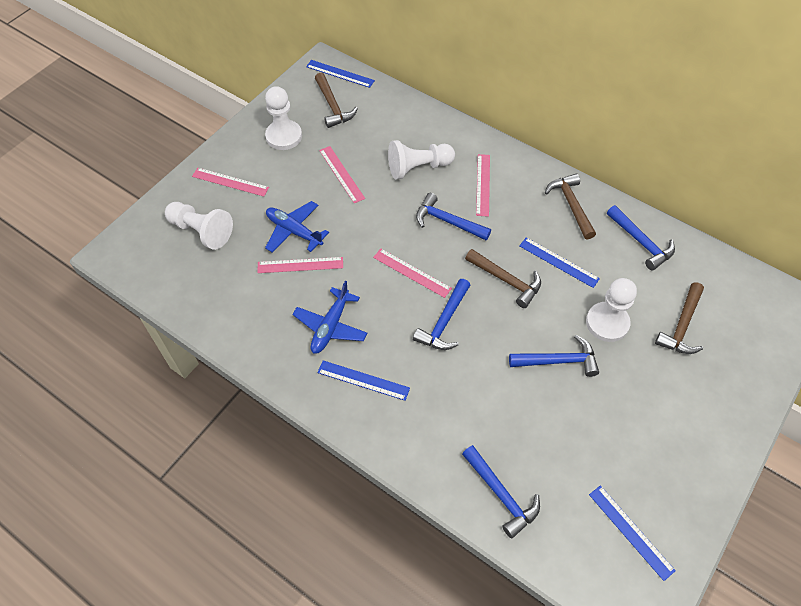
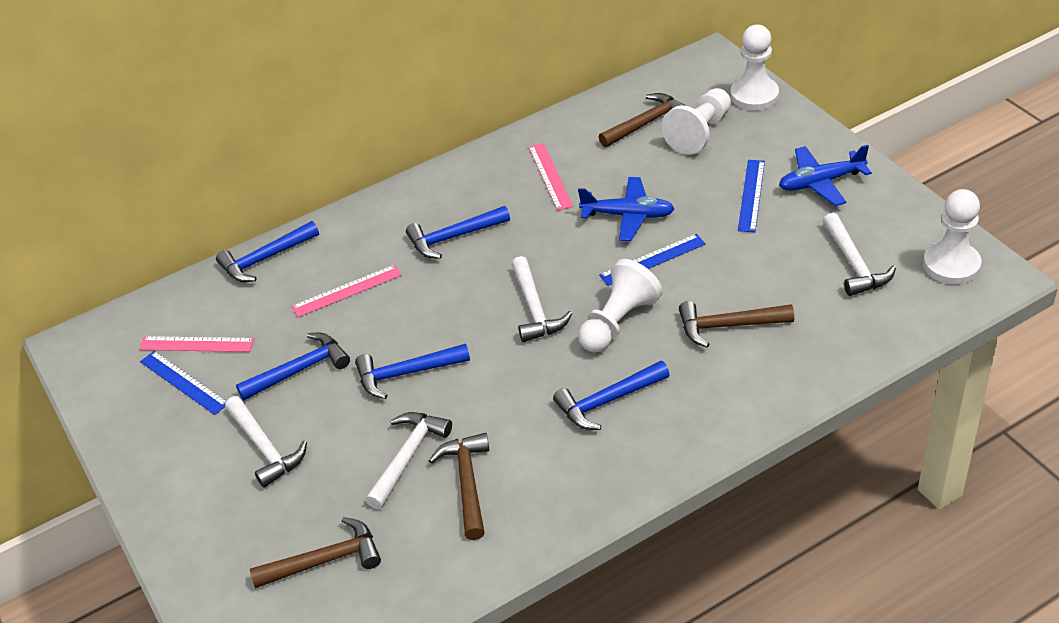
blue ruler: [306,60,375,88] [317,360,410,401] [519,237,600,288] [589,485,676,581] = 4 -> [140,351,227,415] [599,234,706,286] [738,160,765,232] = 3
pink ruler: [192,168,269,197] [257,257,343,273] [319,146,365,203] [373,249,452,298] [476,154,490,217] = 5 -> [139,336,255,352] [291,265,402,317] [529,143,573,211] = 3
white hammer: none = 0 -> [225,396,307,488] [366,412,452,509] [511,256,572,342] [823,213,896,296] = 4

